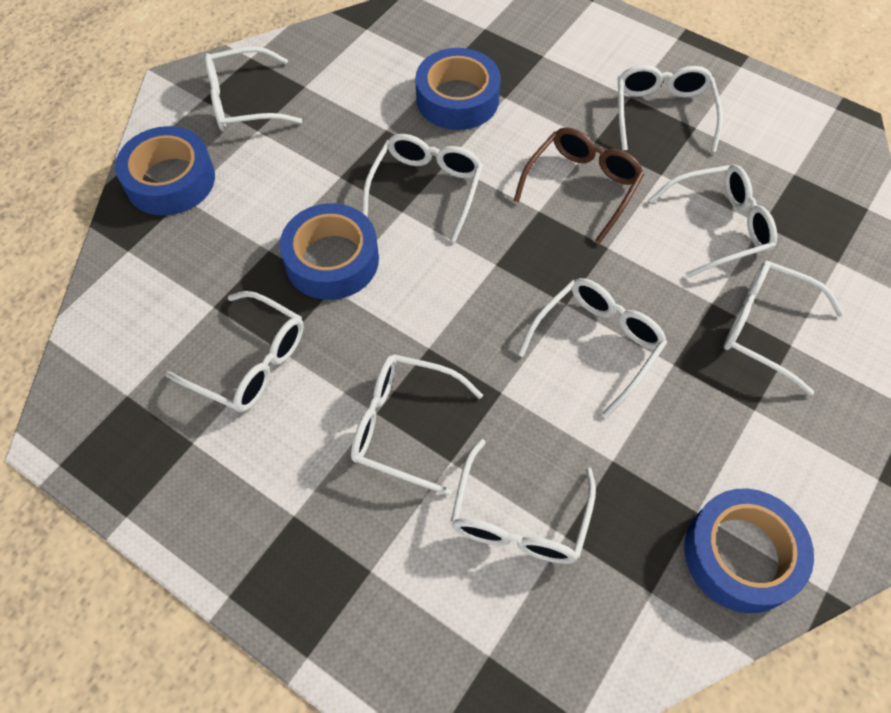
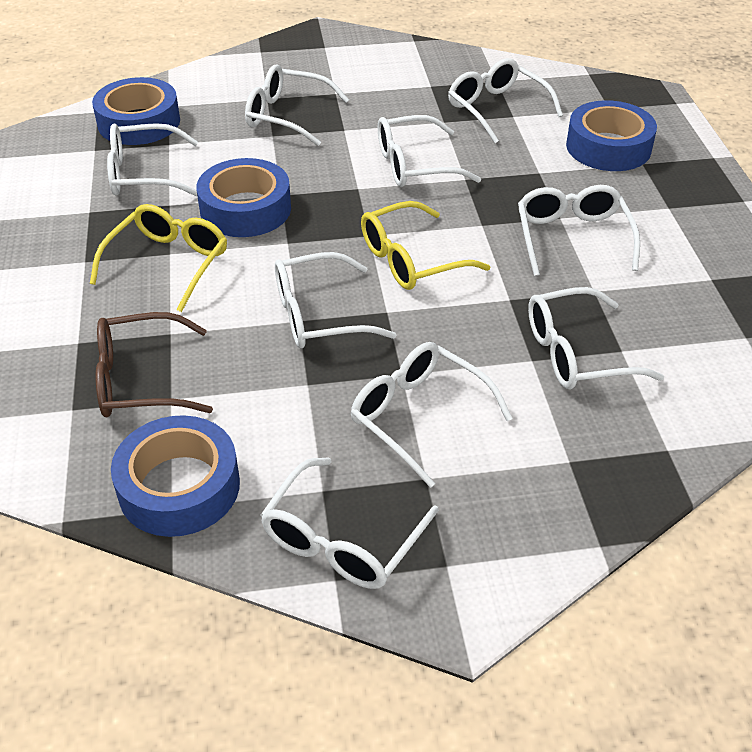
yellow glasses: none = 0 -> [90,204,227,312] [361,201,491,290] = 2

